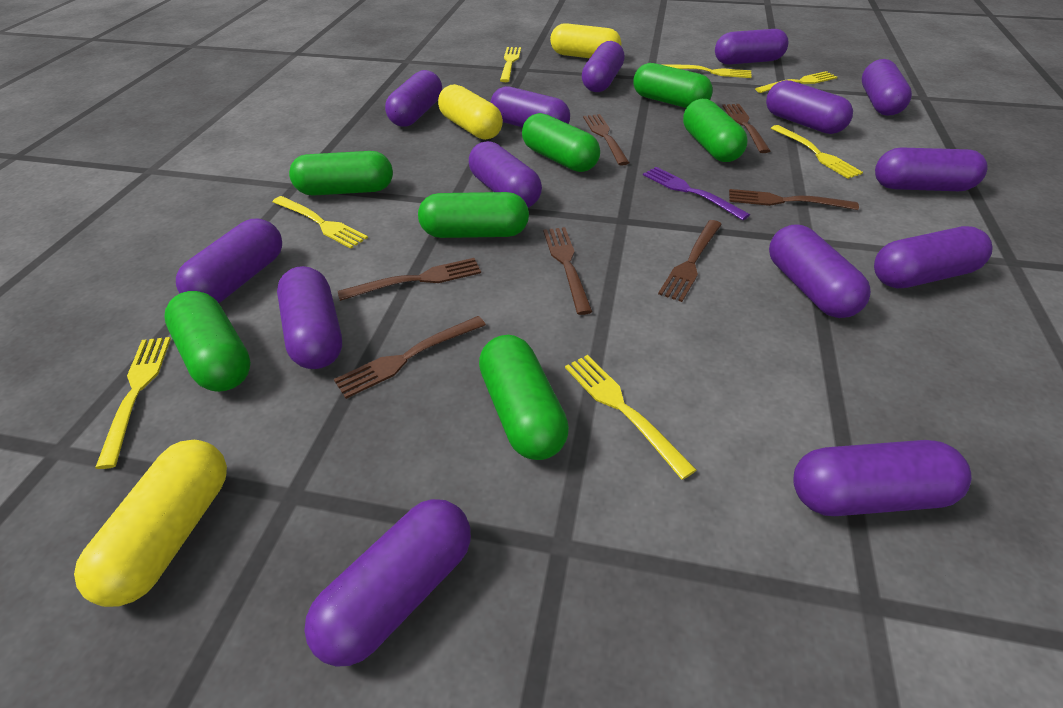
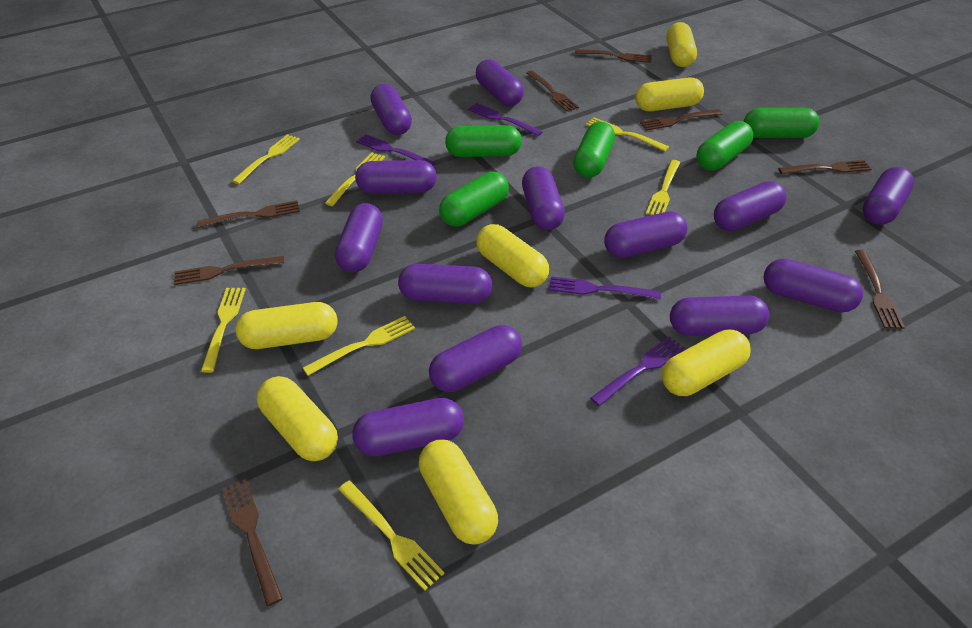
brown fork: [334,316,486,399] [338,258,481,301] [543,227,593,315] [583,114,629,166] [658,220,722,302] [722,104,770,153] [729,189,859,210] = 7 -> [174,256,285,285] [197,201,300,228] [222,479,283,606] [527,71,579,112] [575,49,652,63] [640,109,723,131] [778,160,872,174] [855,250,905,329] = 8
green capsule: [164,291,251,392] [289,151,393,196] [418,192,529,238] [479,335,569,460] [522,113,600,172] [633,63,713,108] [683,99,748,162] = 7 -> [439,172,509,226] [445,125,522,157] [573,122,615,178] [696,121,753,171] [743,108,820,138] = 5
purple capsule: [176,219,282,303] [277,266,342,369] [304,499,471,667] [385,70,442,127] [469,141,542,208] [490,86,570,127] [582,41,625,92] [715,29,788,65] [766,80,853,134] [769,224,871,318] [793,440,972,516] [862,59,912,116] [874,226,993,288] [875,148,988,191] = 14 -> [335,203,383,272] [352,398,464,457] [355,160,437,194] [370,84,412,135] [398,264,492,304] [429,325,522,392] [476,59,524,106] [522,166,565,230] [604,211,688,258] [670,296,769,336] [714,181,786,231] [763,259,863,313] [863,167,914,225] = 13
purple fork: [643,167,750,220] = 1 -> [356,134,436,166] [468,103,543,136] [549,276,661,300] [590,336,685,406] = 4
yellow capsule: [74,440,227,607] [438,84,503,140] [550,23,621,58] = 3 -> [236,302,337,349] [257,376,338,461] [419,439,498,545] [476,224,549,287] [635,78,704,111] [662,329,751,396] [666,22,697,67] = 7

